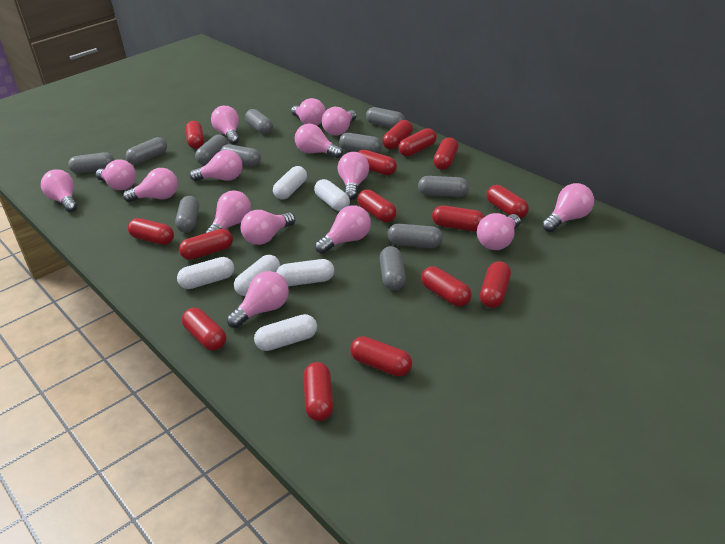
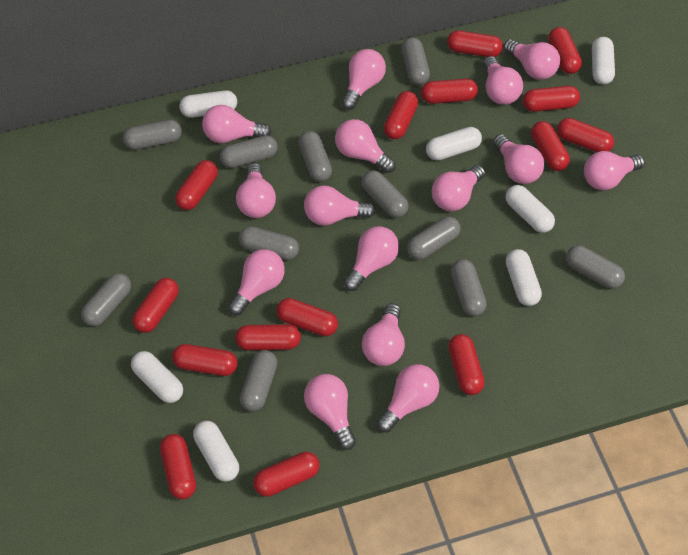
white capsule: [177,257,234,289] [234,255,280,296] [254,314,317,351] [273,166,307,200] [276,259,334,286] [314,179,350,211] = 6 -> [131,351,183,403] [180,90,237,118] [193,421,239,482] [426,127,482,161] [506,185,555,233] [506,249,542,306] [592,37,615,85] = 7

